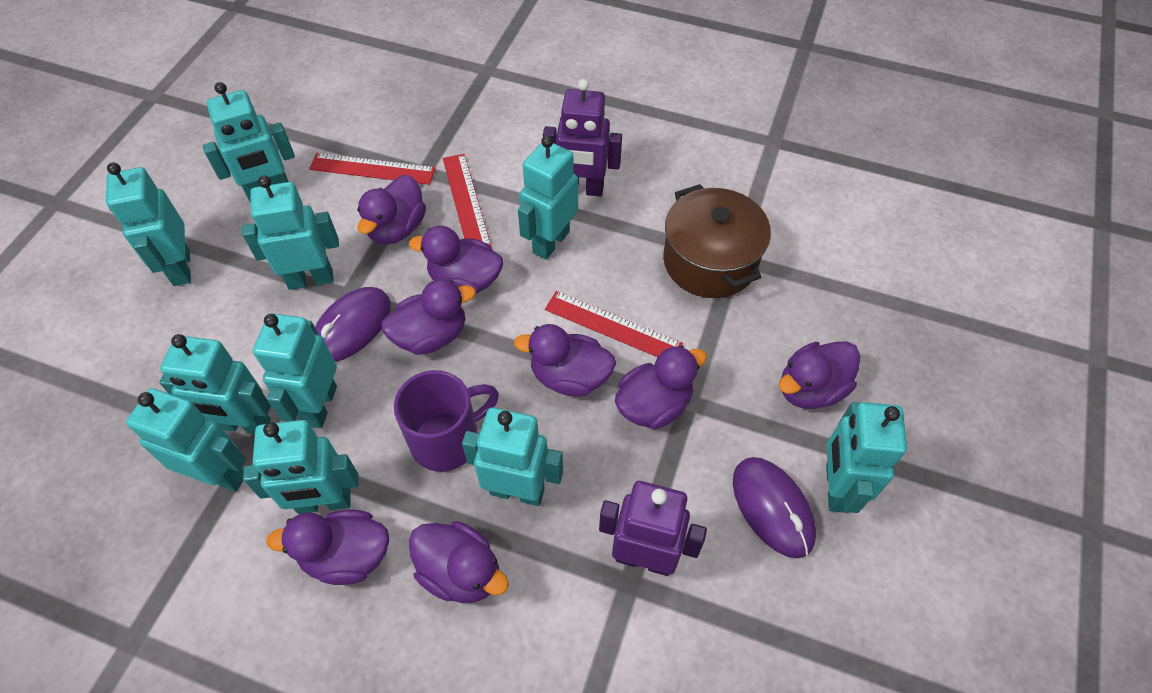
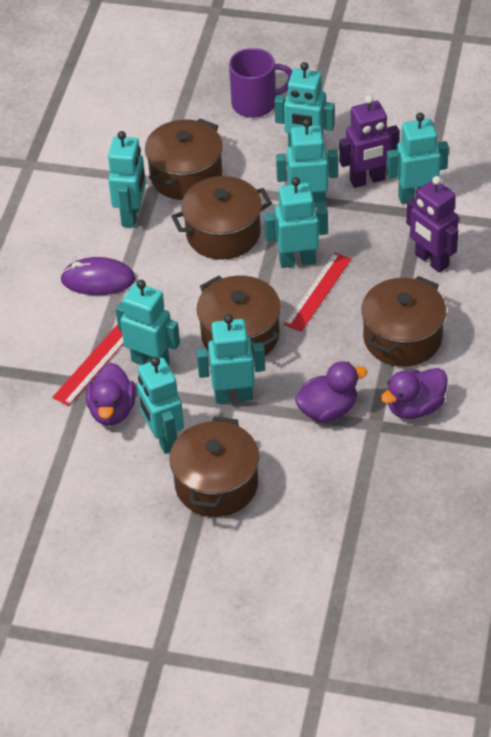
brown pot: [663,184,771,298] = 1 -> [145,119,223,200] [169,416,259,517] [171,176,272,260] [197,275,281,358] [361,276,446,367] = 5
purple duck: [266,510,389,585] [357,175,426,245] [381,279,476,355] [409,226,503,294] [409,521,509,603] [514,324,616,397] [615,346,707,429] [779,341,860,409] = 8 -> [86,363,136,426] [295,362,367,422] [380,368,448,419] = 3
purple mouse: [315,287,391,362] [733,457,816,558] = 2 -> [60,257,135,295] = 1
red ruler: [309,153,435,185] [443,154,492,247] [545,291,683,357] = 3 -> [52,324,124,406] [284,252,351,332] = 2
turquoise robot: [106,162,191,286] [126,388,246,492] [159,334,271,434] [203,82,295,203] [242,175,339,290] [243,420,359,514] [253,313,337,428] [462,407,563,506] [518,135,578,260] [826,402,907,513] = 10 -> [108,131,146,227] [116,280,180,365] [137,357,184,454] [197,314,265,404] [264,177,328,268] [274,62,335,147] [276,119,338,207] [386,113,449,204] = 8

